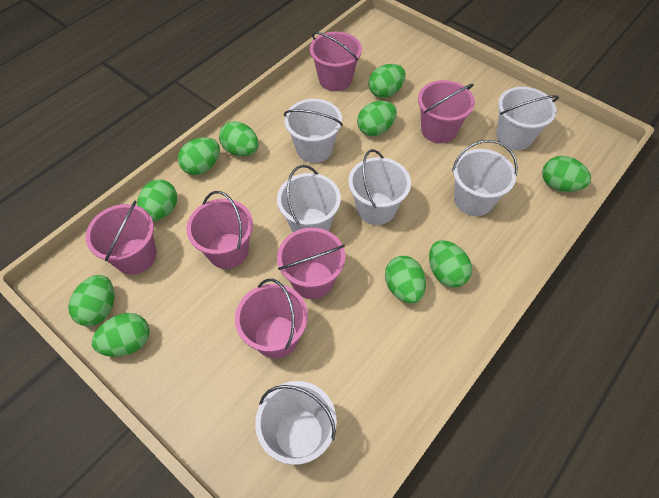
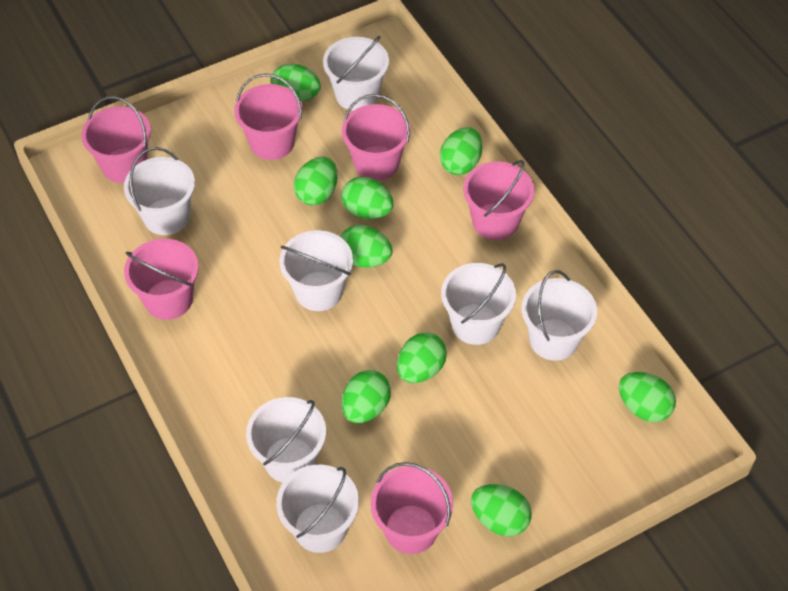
green egg: [68,275,114,326] [92,313,150,357] [137,180,177,221] [178,137,220,175] [219,121,259,156] [357,101,397,136] [368,64,406,98] [385,256,426,304] [429,240,472,288] [542,156,591,192] = 10 -> [270,64,321,102] [294,156,338,206] [340,225,393,268] [342,177,393,219] [342,370,391,423] [397,332,447,383] [440,127,482,175] [471,484,532,536] [619,372,676,422] = 9
white bucket: [255,381,337,465] [277,165,341,232] [284,99,343,163] [348,149,411,225] [452,140,518,216] [496,87,559,150] = 6 -> [124,147,195,235] [246,397,326,483] [276,465,359,553] [280,230,353,311] [323,36,389,111] [441,263,516,345] [522,270,597,361] = 7

